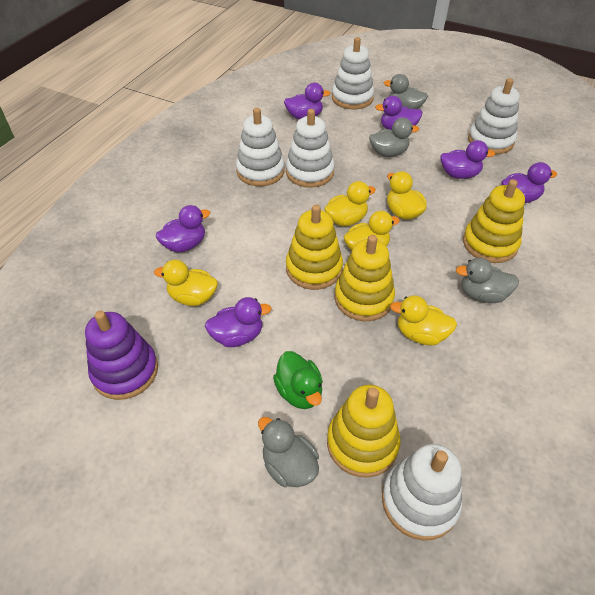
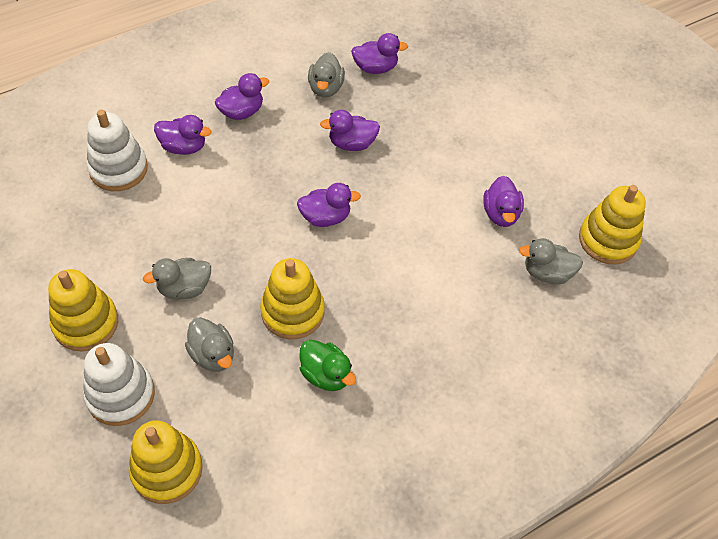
purple stacking toy: [85,311,158,400] = 1 -> none = 0
white stacking toy: [236,108,285,186] [286,109,334,188] [332,37,374,109] [382,444,462,540] [468,78,520,154] = 5 -> [83,343,155,426] [87,109,148,191] = 2
yellow duck: [154,260,218,306] [324,181,376,226] [344,211,400,251] [387,171,427,220] [390,295,457,345] = 5 -> none = 0

